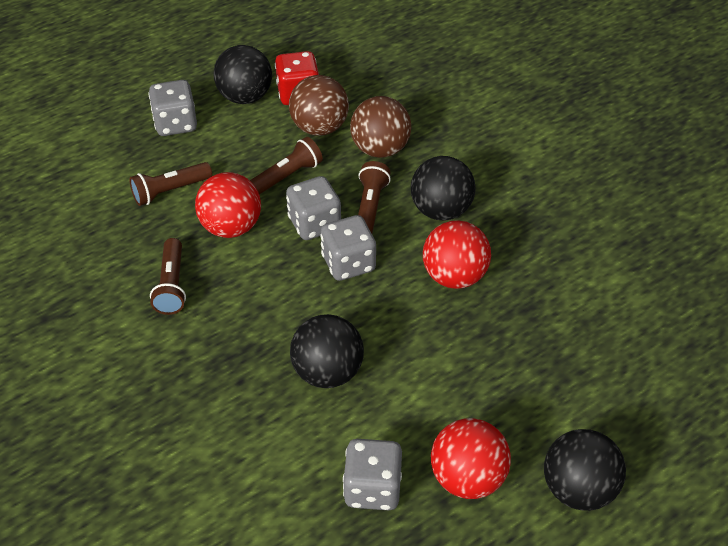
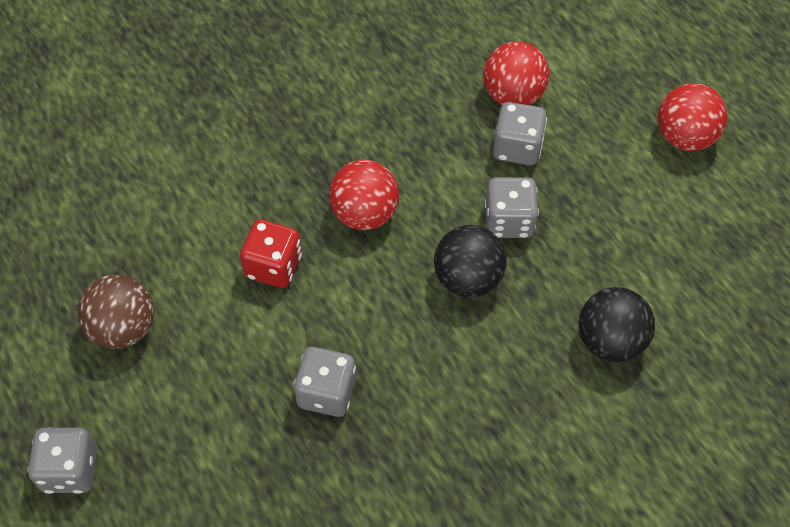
black ball: [213,45,272,104] [290,314,364,388] [411,156,476,220] [544,429,626,511] = 4 -> [434,225,507,298] [578,287,655,362] = 2
brown ball: [289,75,349,136] [350,96,411,158] = 2 -> [77,274,154,349] = 1
brown flashlight: [129,162,212,206] [150,238,186,315] [250,137,323,195] [358,161,391,233] = 4 -> none = 0

